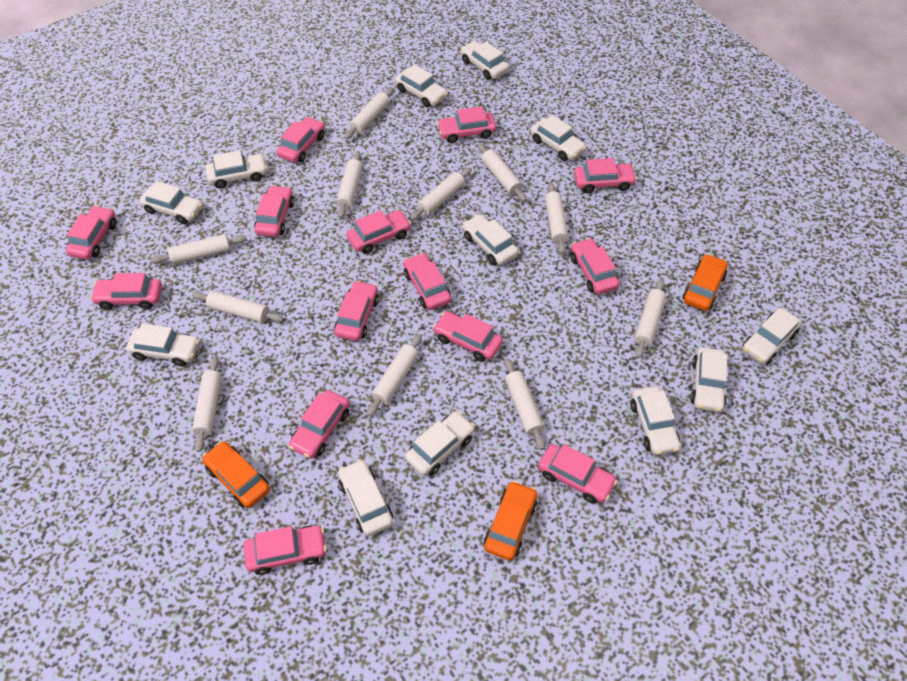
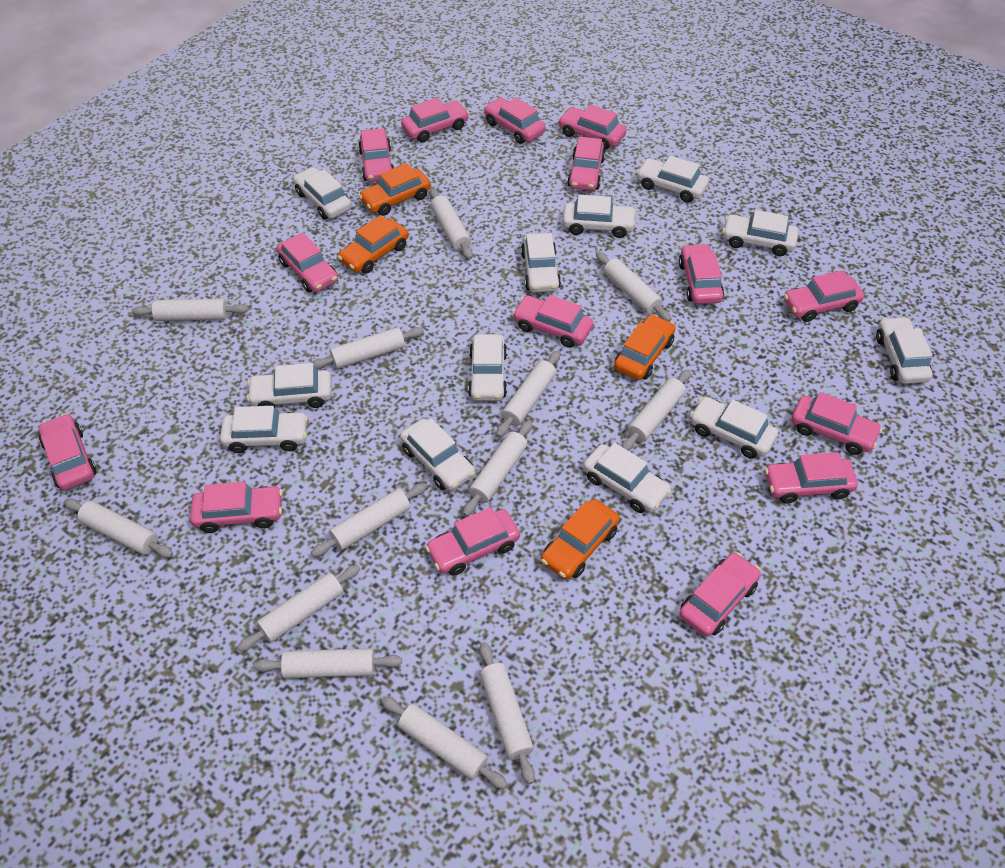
orange car: [202,441,270,508] [484,481,537,561] [683,254,728,311] = 3 -> [338,215,409,274] [359,163,431,216] [541,499,620,580] [614,314,676,380] = 4
pink car: [66,206,117,260] [90,273,162,310] [243,526,327,575] [254,185,294,237] [277,117,325,163] [289,390,350,459] [334,281,379,341] [346,210,411,254] [403,253,451,310] [433,311,503,361] [437,107,496,143] [538,444,617,504] [571,238,619,294] [574,158,637,193] = 14 -> [39,414,97,490] [190,482,283,533] [277,232,338,293] [358,128,394,182] [401,98,469,142] [425,507,520,576] [484,97,546,144] [512,295,593,348] [558,105,627,150] [567,137,605,191] [679,243,724,304] [679,552,761,637] [765,452,858,504] [784,270,864,322] [791,392,882,455] = 15
white rolling pin: [151,234,247,264] [192,291,284,323] [192,356,222,452] [336,151,363,218] [344,88,394,139] [367,334,422,417] [410,167,472,221] [478,144,527,202] [505,358,545,450] [545,183,569,254] [634,279,666,358] = 11 -> [64,499,173,558] [131,299,248,321] [238,565,360,651] [254,648,402,678] [311,483,427,557] [312,327,424,369] [381,696,507,789] [430,188,473,260] [463,420,532,516] [480,642,535,784] [496,350,560,437] [596,252,671,322] [622,369,691,451] = 13

